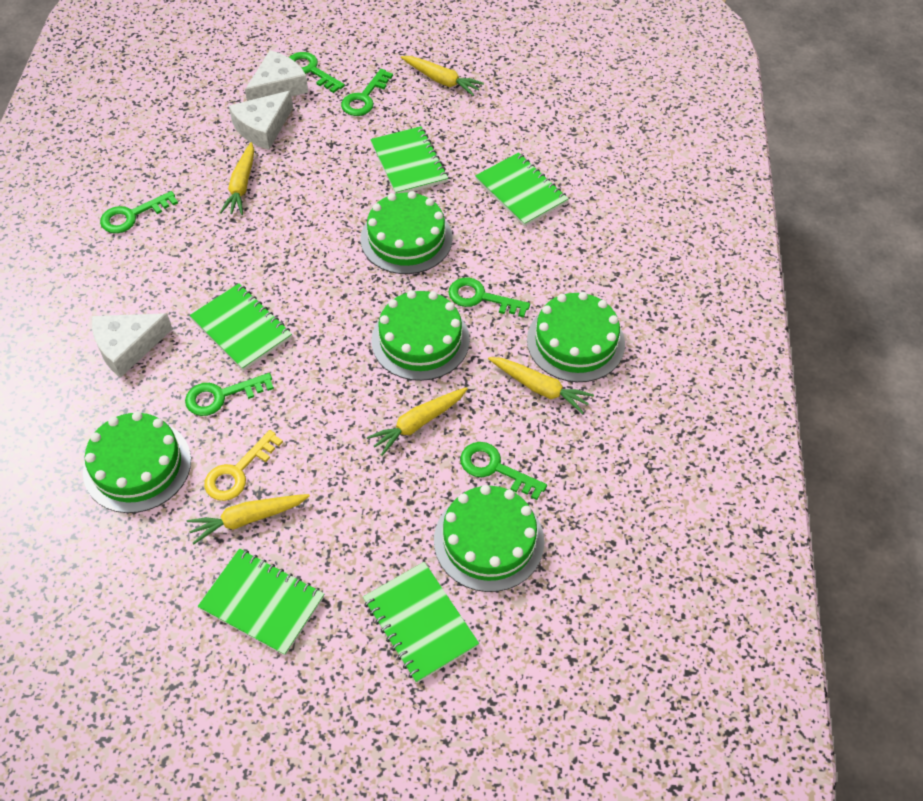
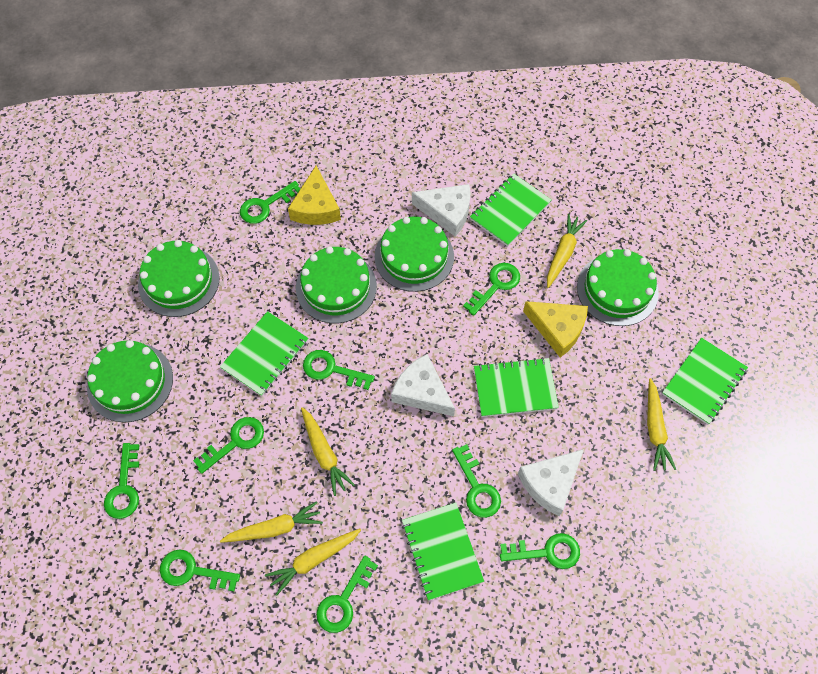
green key: [100,191,178,233] [185,373,274,416] [289,52,345,93] [341,69,393,116] [448,277,530,318] [460,442,547,500] = 6 -> [104,443,139,519] [160,549,240,591] [193,417,264,474] [240,181,301,224] [303,350,375,390] [316,556,378,633] [452,444,501,518] [463,263,520,316] [500,533,580,569] = 9
yellow cheese: none = 0 -> [288,166,341,225] [523,301,588,357] = 2
yellow key: [204,430,283,501] = 1 -> none = 0

